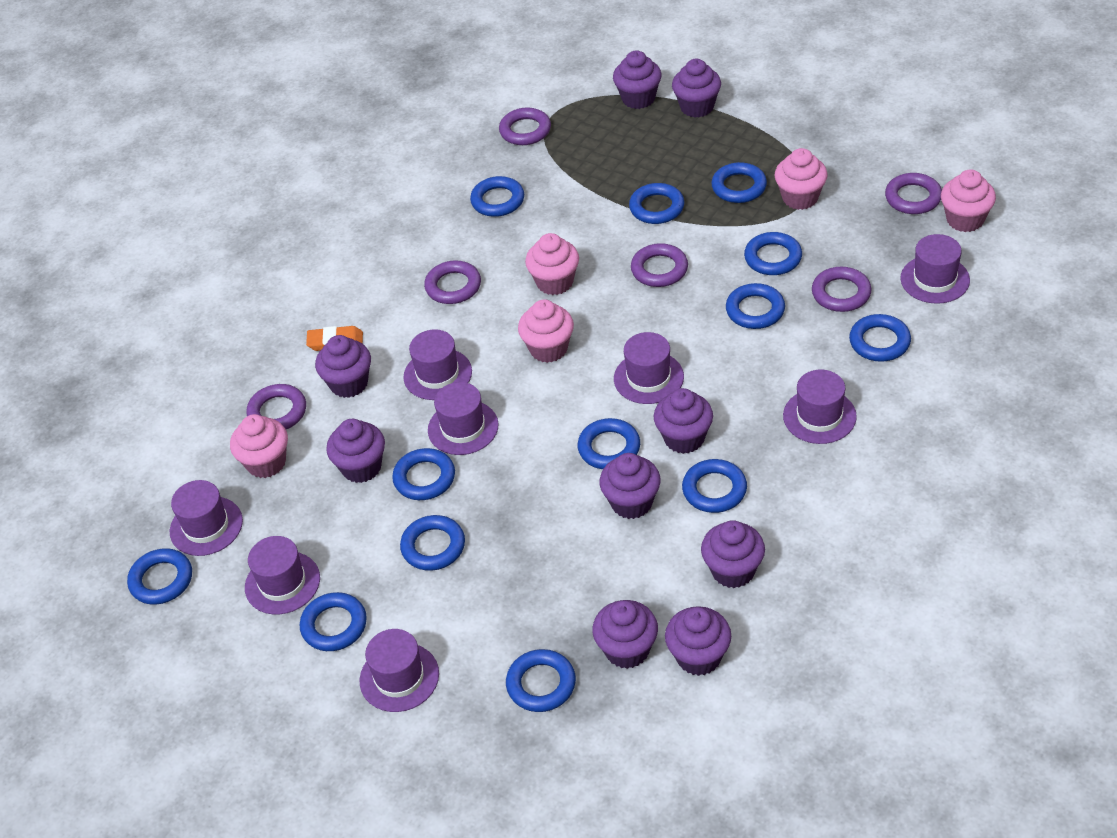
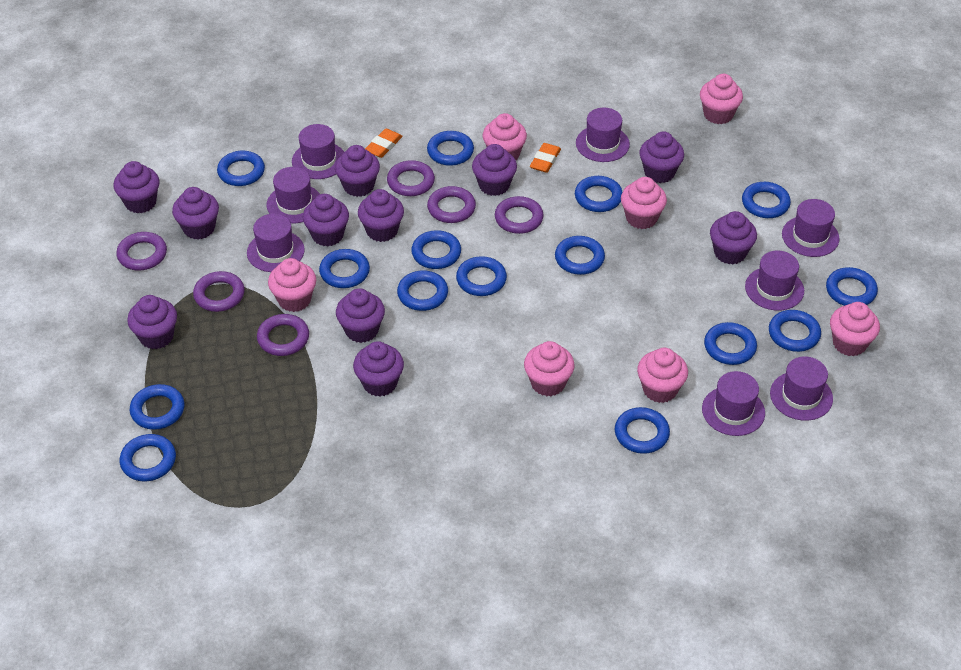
blue ring: [127,548,192,605] [300,592,367,651] [392,448,455,500] [400,515,465,571] [470,176,524,217] [506,649,576,712] [578,418,640,469] [629,183,684,224] [682,459,747,513] [711,162,767,203] [726,283,785,329] [744,232,802,275] [849,314,911,362] = 13 -> [120,434,176,481] [130,384,184,430] [217,151,265,186] [319,249,370,288] [397,271,448,311] [411,230,461,269] [427,131,474,166] [456,256,507,296] [555,236,605,275] [575,176,622,212] [615,407,670,454] [704,322,757,365] [742,182,791,218] [769,310,821,352] [826,267,878,306] = 15
orange eraser: [306,326,363,351] = 1 -> [365,129,403,158] [530,143,561,173] = 2
pink cupcake: [230,414,288,478] [518,300,574,363] [525,233,579,295] [774,148,828,210] [941,170,996,232] = 5 -> [268,258,316,312] [483,113,527,160] [524,341,575,396] [621,177,667,229] [637,348,688,403] [700,74,743,124] [830,302,880,356] = 7
purple cupcake: [315,335,371,398] [326,419,385,483] [592,600,658,669] [599,453,661,519] [613,50,662,109] [654,388,713,454] [665,606,731,676] [672,59,721,118] [701,520,765,588] = 9 -> [114,161,159,213] [127,295,177,349] [172,187,219,239] [303,194,349,247] [335,145,380,197] [336,288,385,343] [353,341,404,397] [358,189,404,242] [472,144,517,196] [640,131,684,183] [710,211,757,264] = 11

